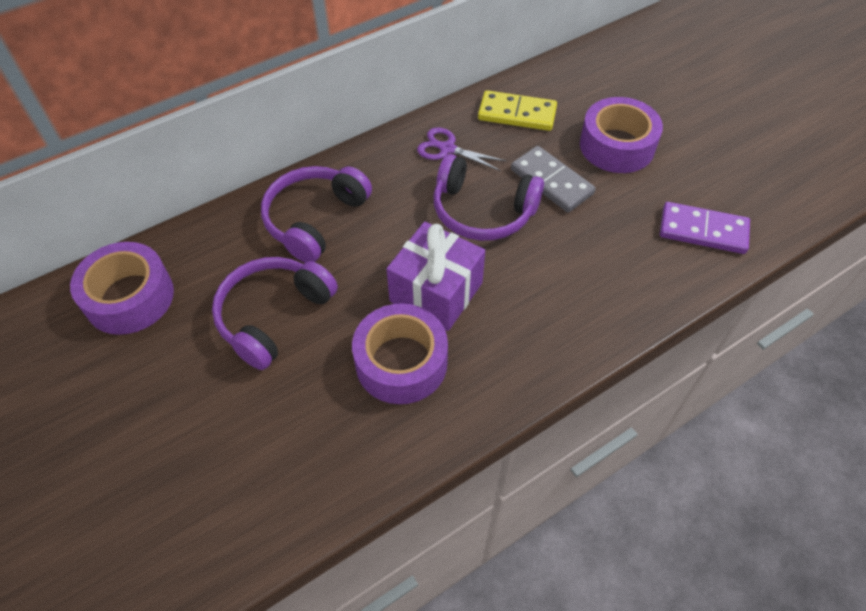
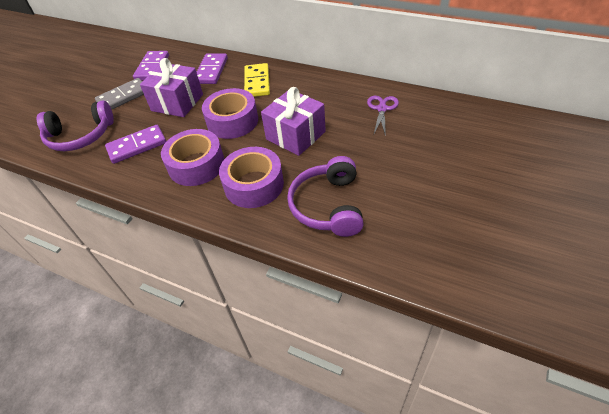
purple domino: [660,202,750,254] = 1 -> [105,125,166,164] [133,51,169,80] [197,53,228,84] = 3
purple gift: [386,221,485,331] = 1 -> [140,58,203,117] [261,87,326,156] = 2
purple headphones: [212,257,338,370] [261,166,372,263] [433,154,544,241] = 3 -> [36,100,114,151] [287,156,364,237] = 2

